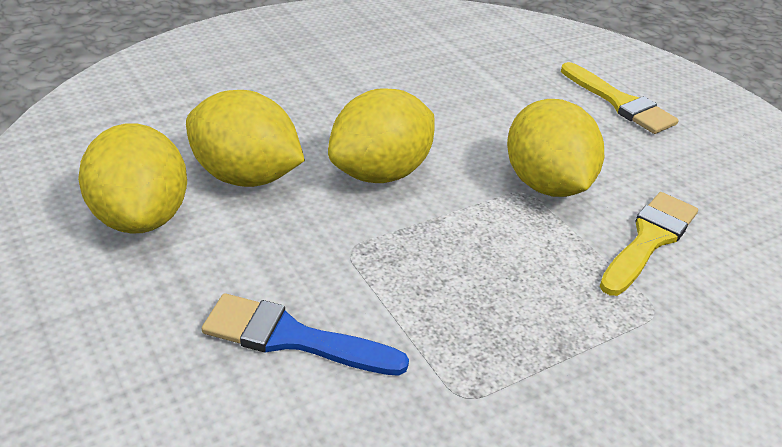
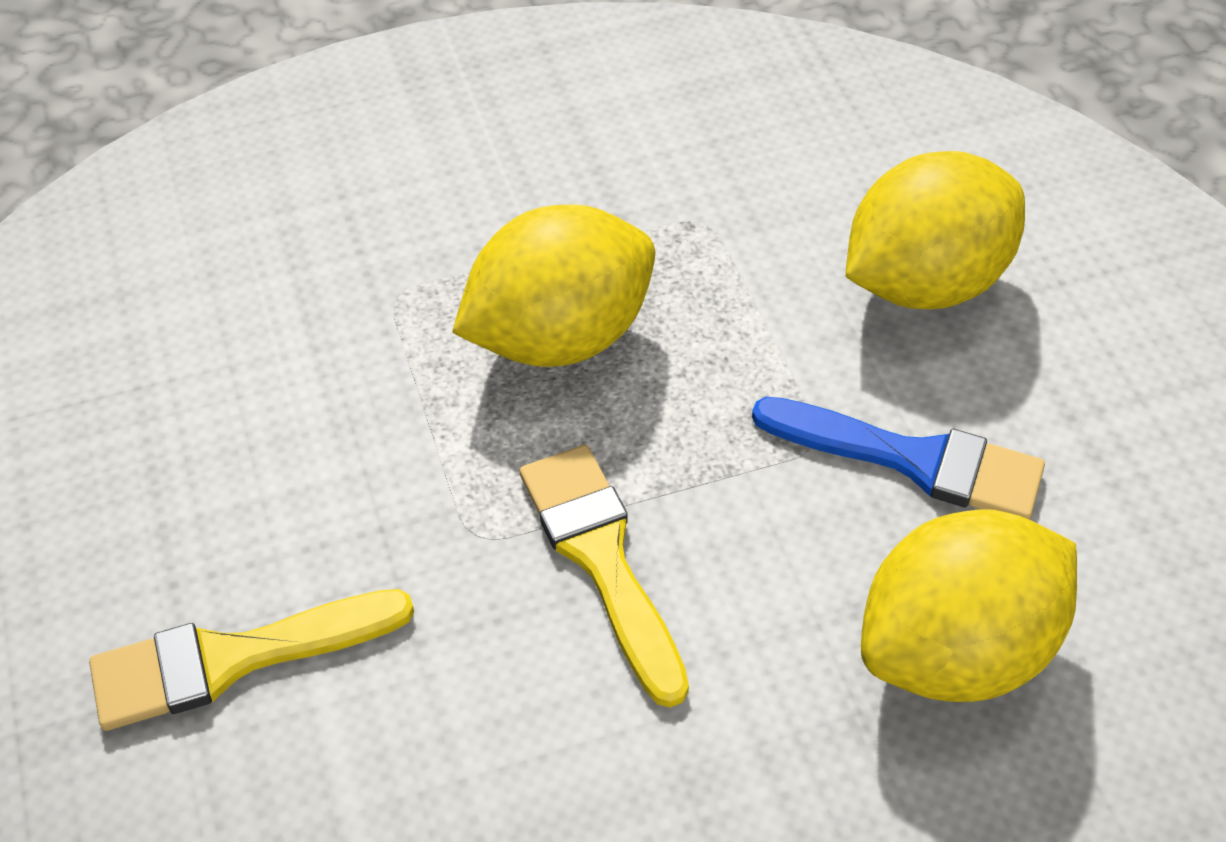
yellow lemon: [78,123,187,234] [186,90,305,187] [328,88,435,183] [507,99,604,197] = 4 -> [452,204,655,367] [846,151,1025,309] [861,509,1077,702] = 3

